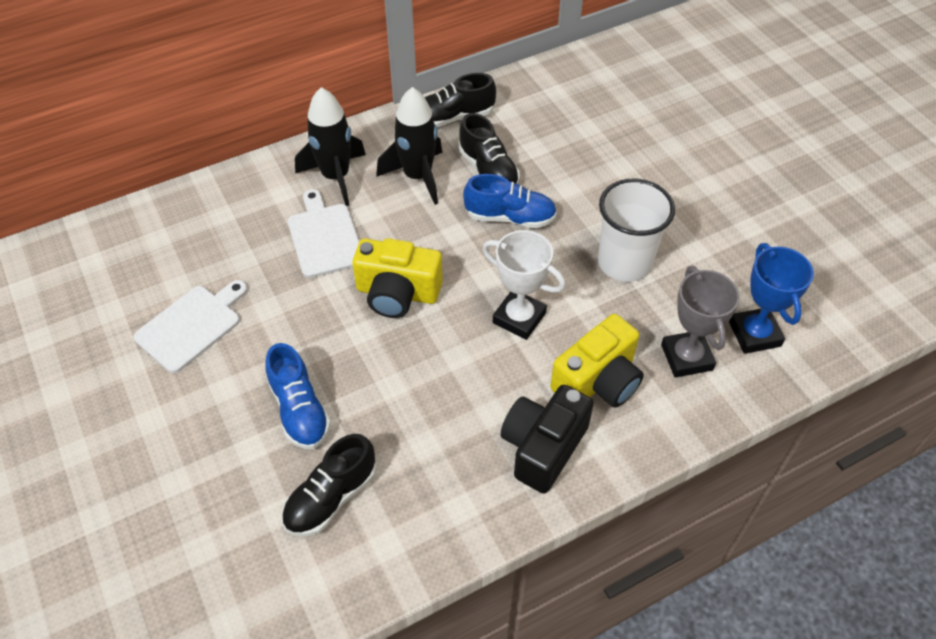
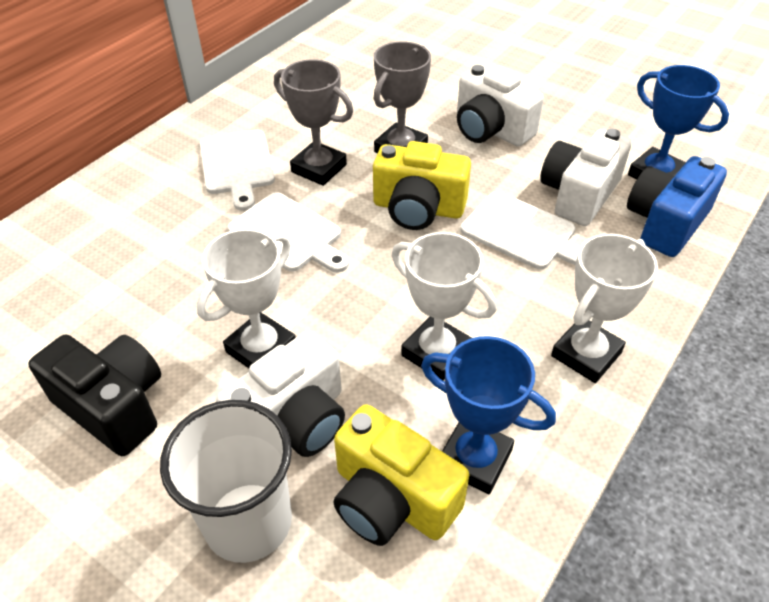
black rocket: [295,87,366,206] [376,87,442,205] = 2 -> none = 0
black shoe: [282,434,376,536] [425,73,496,127] [458,113,520,184] = 3 -> none = 0
blue camera: none = 0 -> [627,156,727,257] = 1
blue shoe: [266,343,331,449] [463,174,557,228] = 2 -> none = 0
blue trophy: [729,243,814,354] = 1 -> [421,336,556,494] [628,65,729,180] = 2
grey trophy: [661,266,740,378] = 1 -> [274,59,353,186] [374,41,431,153] = 2
white camera: none = 0 -> [216,331,345,457] [457,65,544,147] [540,129,632,226] = 3
white cutting board: [133,280,248,373] [288,189,359,278] = 2 -> [200,130,275,211] [227,192,349,273] [460,192,580,269] = 3
white trophy: [482,230,566,340] = 1 -> [197,229,296,368] [392,232,497,380] [551,234,658,383] = 3

